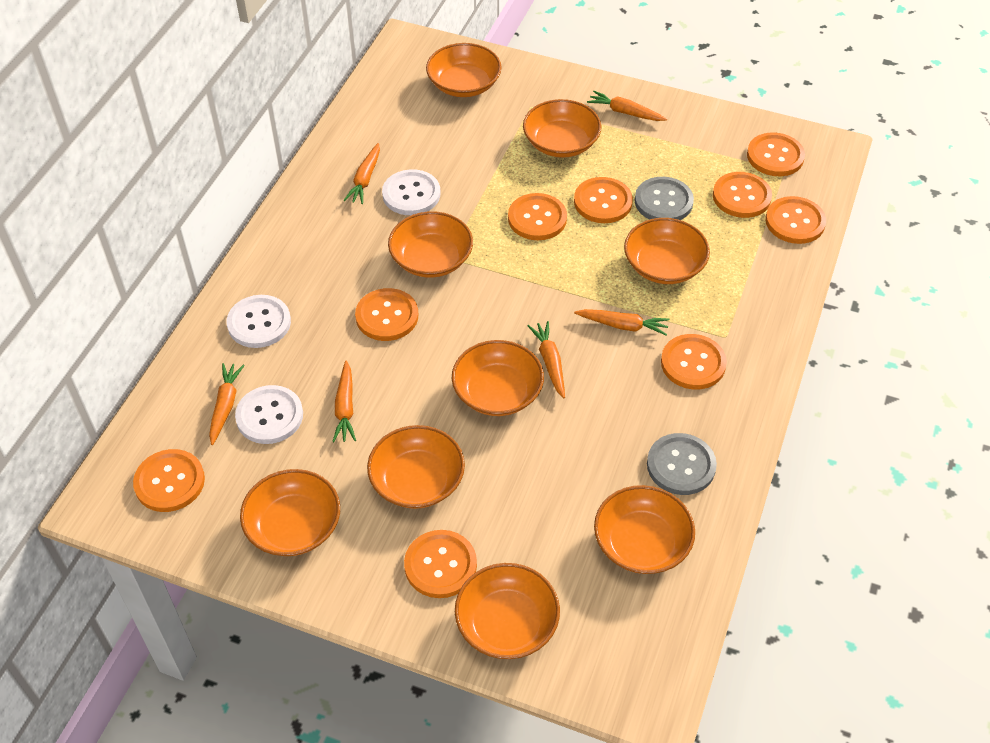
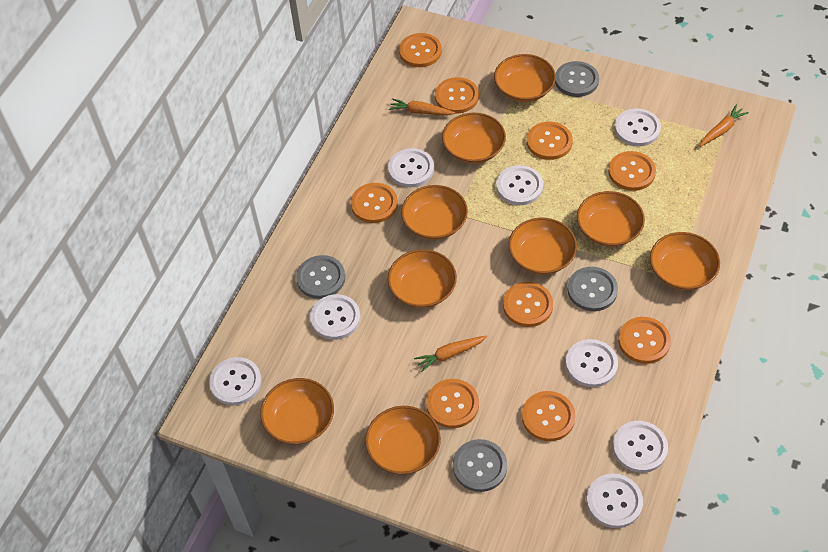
grey button: [635,177,694,220] [647,433,717,495] = 2 -> [296,255,345,299] [453,439,507,492] [555,61,599,97] [567,267,618,311] = 4
orange carrot: [209,363,245,445] [332,361,356,442] [344,143,380,204] [528,321,565,398] [574,309,669,336] [587,91,667,121] = 6 -> [389,98,455,116] [414,335,487,372] [700,105,749,147] = 3
white button: [227,295,291,348] [235,385,303,444] [382,169,441,215] = 3 -> [209,357,262,405] [310,294,361,340] [388,148,434,187] [496,165,543,205] [566,339,618,387] [586,474,643,528] [613,421,668,473] [615,109,661,146] = 8

